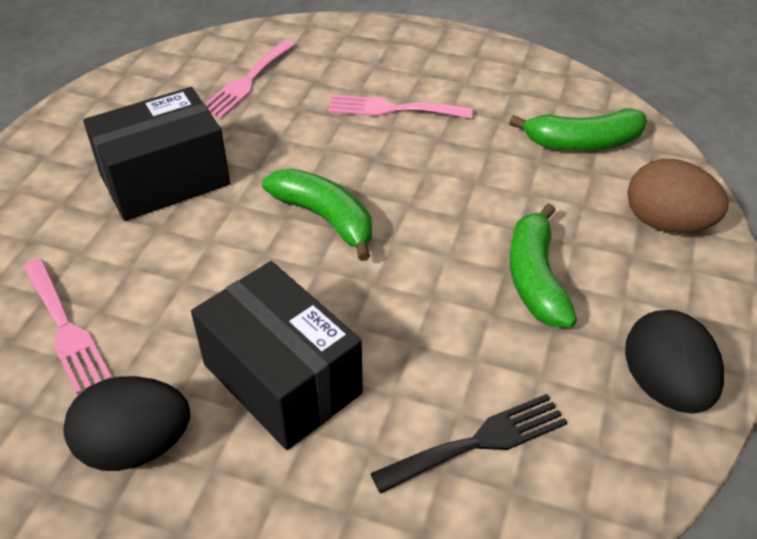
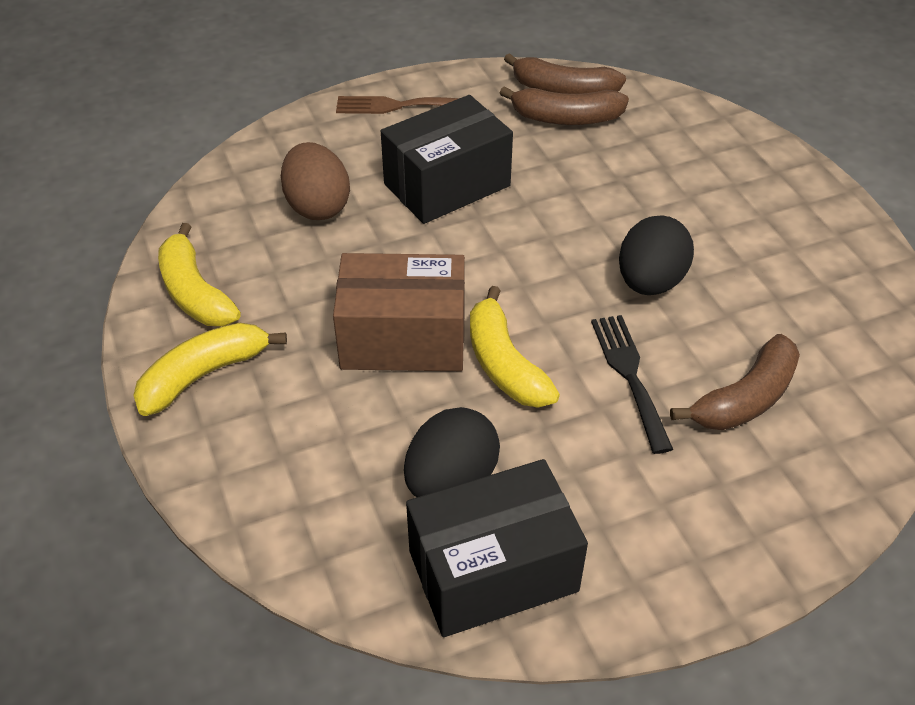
brown banana: none = 0 -> [500,86,629,125] [504,53,626,94] [670,334,800,430] = 3
brown box: none = 0 -> [333,253,465,371] = 1
brown fork: none = 0 -> [336,96,459,114] = 1
green banana: [262,169,372,261] [509,108,647,151] [509,203,577,327] = 3 -> none = 0
pink fork: [23,259,112,394] [205,39,296,118] [328,95,473,119] = 3 -> none = 0
yellow banana: none = 0 -> [133,323,287,416] [158,223,241,326] [470,286,560,408] = 3

